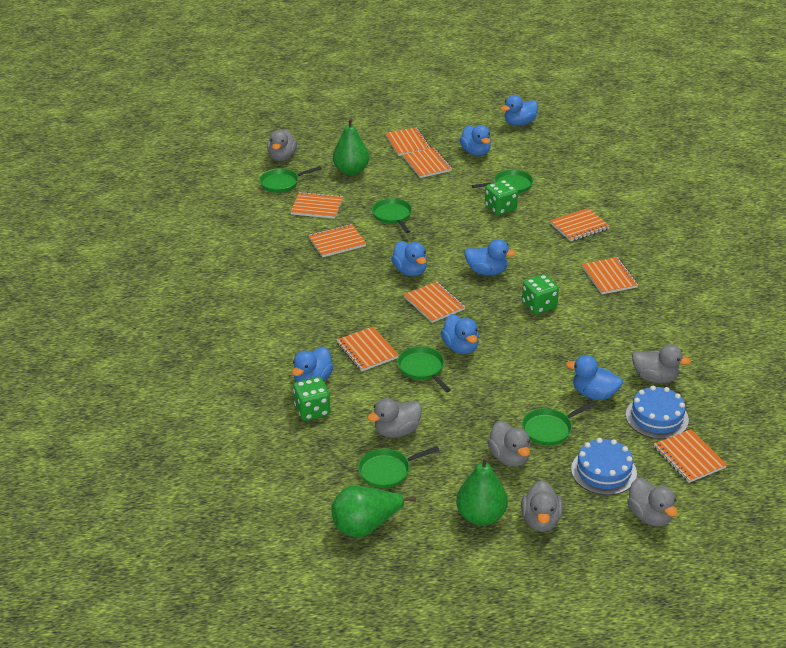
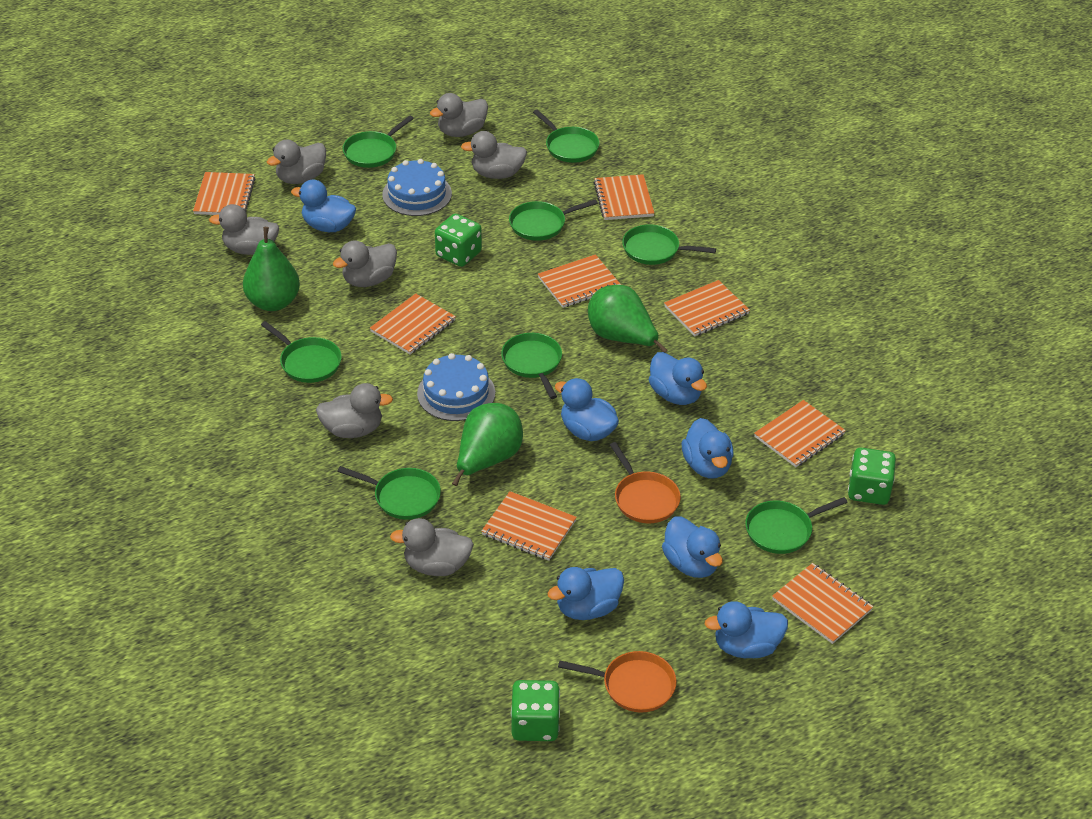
green pan: [259,166,322,193] [358,446,439,488] [372,198,412,233] [397,346,450,392] [471,169,533,193] [522,402,595,445] = 6 -> [261,321,342,383] [337,466,441,520] [343,116,414,168] [501,333,562,399] [509,199,598,241] [533,110,600,163] [622,225,716,265] [745,497,848,554] = 8
grey duck: [267,130,297,161] [367,398,422,438] [488,421,530,467] [521,480,563,532] [627,478,678,527] [632,344,691,383] = 6 -> [209,204,279,255] [267,139,326,184] [316,383,393,438] [333,240,397,287] [390,518,474,576] [430,93,488,137] [461,131,527,179] = 7
orange notebook: [290,192,343,219] [308,224,367,257] [337,327,399,371] [385,128,431,156] [403,148,452,178] [404,281,465,323] [550,208,610,241] [582,257,638,294] [654,429,727,483] = 9 -> [193,172,256,215] [370,293,456,355] [482,491,577,561] [538,254,621,308] [594,174,654,220] [664,280,750,336] [754,400,846,467] [772,563,873,644] = 8
orange pan: none = 0 -> [558,651,677,713] [610,442,681,523] = 2

